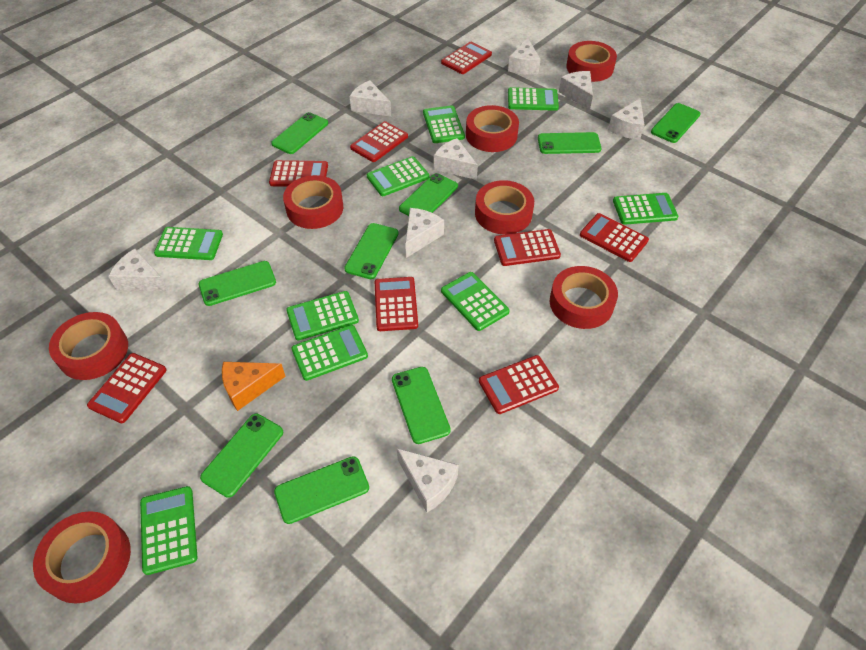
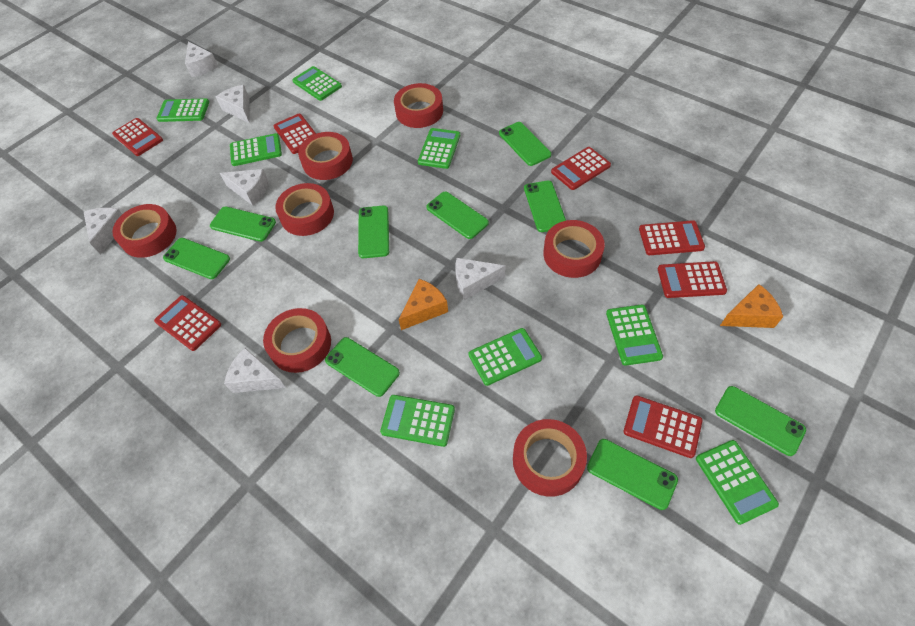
green calculator: [140,486,198,575] [154,227,223,260] [286,291,359,340] [291,325,368,381] [367,156,429,196] [423,105,465,143] [441,272,510,331] [508,87,559,111] [613,193,678,225] = 9 -> [156,98,209,122] [230,133,282,166] [292,66,342,101] [380,395,455,447] [418,128,460,169] [468,328,542,386] [606,304,663,366] [696,440,779,525] = 8
orange cheese: [222,362,286,411] = 1 -> [398,279,448,330] [720,284,783,328] = 2
red calculator: [87,353,167,423] [269,160,328,187] [350,121,408,162] [375,277,418,331] [441,42,492,74] [479,355,559,414] [494,229,561,266] [580,213,649,262] = 8 -> [112,118,163,156] [154,295,221,351] [274,114,316,154] [551,147,611,190] [623,395,703,458] [639,220,705,255] [658,261,727,298] = 7
white cheese: [108,249,168,291] [350,80,391,117] [397,449,459,512] [405,208,444,258] [434,138,478,180] [508,38,541,75] [559,71,593,110] [608,99,645,140] = 8 -> [84,208,122,255] [185,42,218,77] [216,85,250,123] [220,169,269,206] [224,348,286,393] [455,258,505,300] = 6

